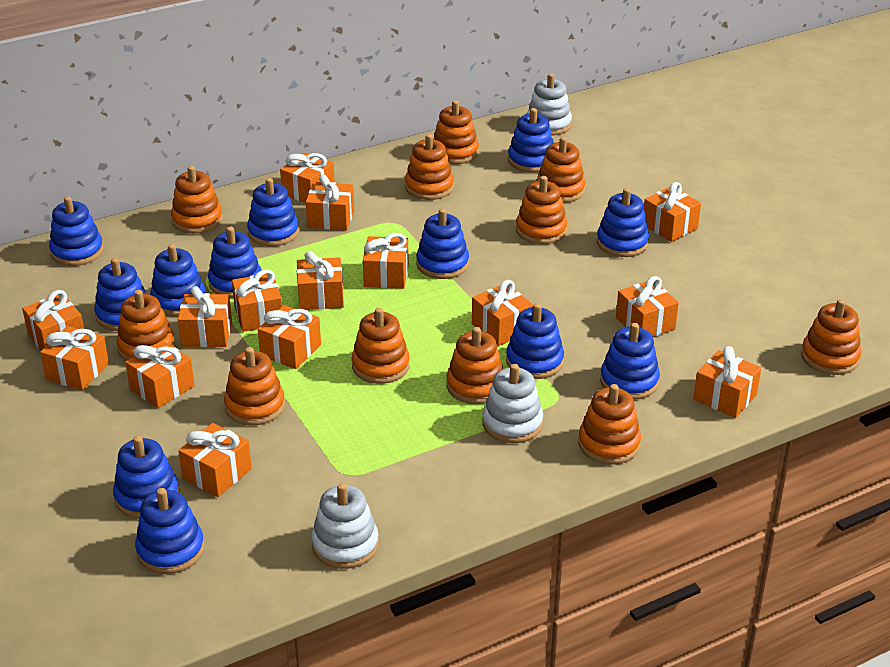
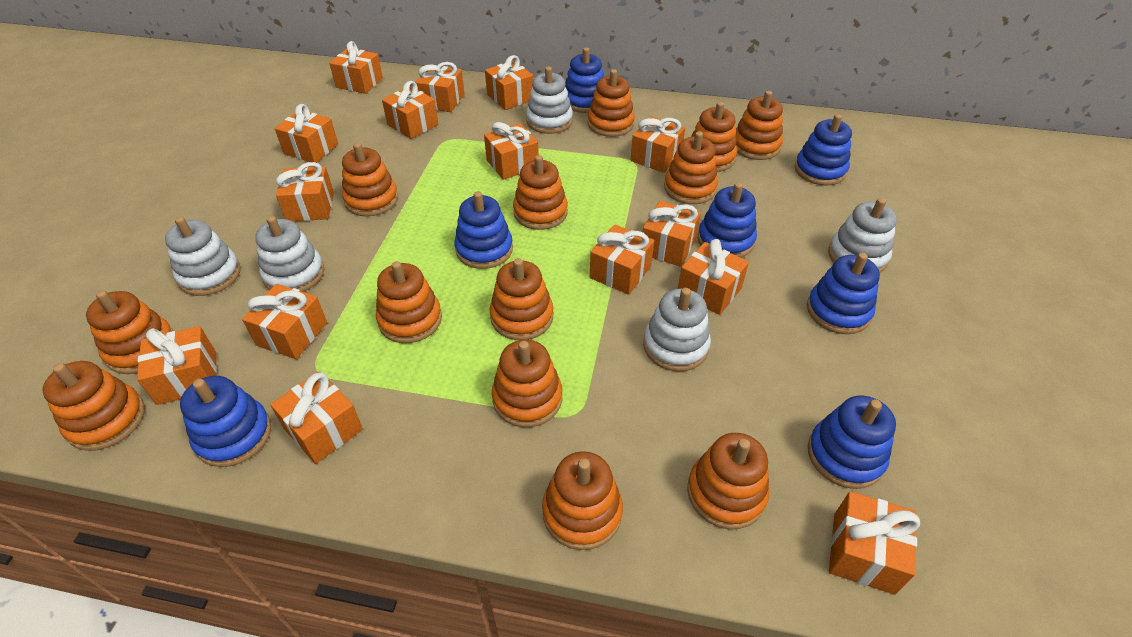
blue stacking toy: [49,196,104,266] [94,258,146,331] [113,436,180,519] [135,488,204,574] [150,244,205,316] [208,227,261,298] [247,178,299,246] [416,209,469,279] [506,303,564,379] [508,108,554,172] [597,188,649,257] [600,323,660,400] = 12 -> [180,376,271,467] [454,191,513,269] [565,48,604,113] [698,182,757,258] [795,114,852,186] [807,253,880,334] [808,396,896,489] = 7
orange stacking toy: [116,290,175,361] [171,166,223,234] [224,347,285,425] [352,308,410,384] [405,134,454,200] [433,100,479,164] [446,327,503,404] [516,176,567,244] [536,137,585,203] [578,384,641,465] [801,299,861,375] = 11 -> [42,361,145,451] [86,290,173,374] [342,143,398,216] [376,261,442,343] [490,258,553,340] [492,340,562,427] [513,155,568,230] [542,451,623,550] [588,69,635,137] [664,131,718,204] [687,433,769,529] [691,102,737,172] [735,91,783,160] = 13
white stacking toy: [311,483,379,569] [482,364,543,443] [527,73,572,136] = 3 -> [165,217,240,296] [255,216,324,292] [526,67,573,134] [643,288,711,372] [828,198,897,273] = 5

